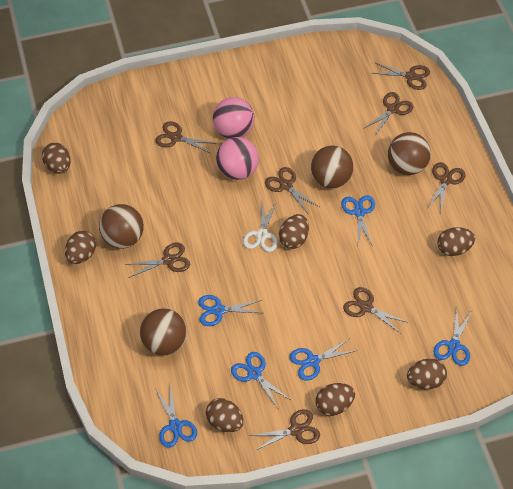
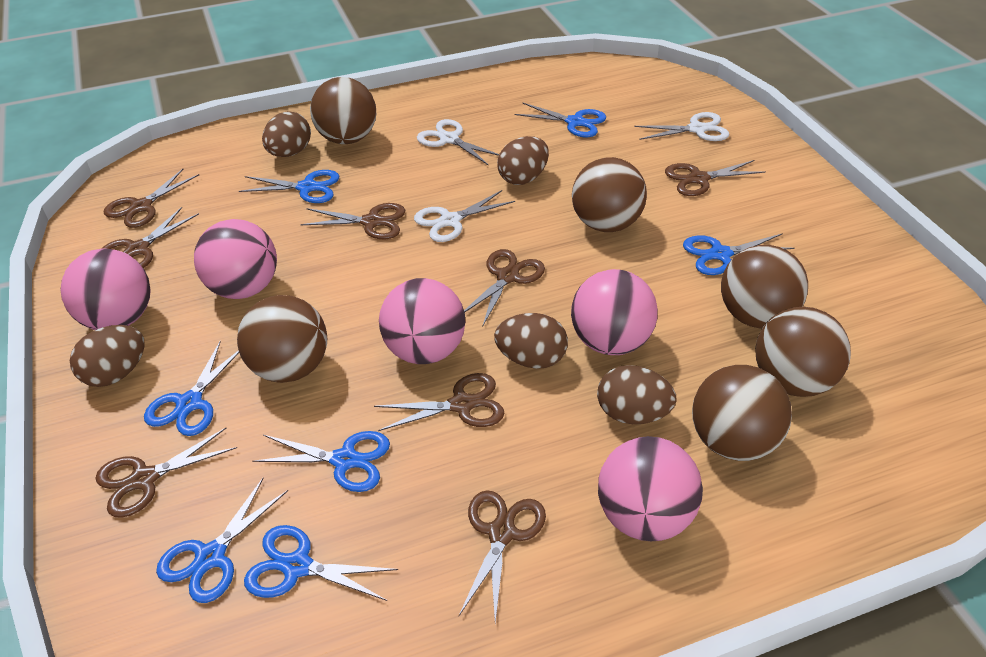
blue scissors: [155,383,197,448] [198,295,262,326] [231,352,290,408] [290,338,358,381] [341,195,375,247] [434,309,472,366] = 6 -> [144,341,239,436] [156,478,288,603] [239,170,340,203] [244,525,398,601] [252,431,390,492] [515,103,606,138] [683,233,795,275] = 7
brown ball: [99,204,144,249] [140,308,187,356] [311,146,354,189] [388,132,431,175] = 4 -> [237,295,327,383] [310,77,376,144] [572,157,647,232] [692,365,792,461] [721,245,808,328] [755,306,851,397] = 6
brown egg: [42,142,71,174] [65,231,96,264] [206,398,244,432] [279,214,309,249] [316,383,355,416] [407,359,447,389] [437,227,475,256] = 7 -> [70,325,145,387] [262,111,311,157] [494,313,568,369] [497,136,549,185] [597,365,677,424] = 5
pink ball: [213,97,255,139] [216,137,259,180] = 2 -> [60,249,151,330] [194,219,277,299] [379,278,465,364] [571,269,658,355] [598,436,703,541] = 5
white scissors: [243,201,278,252] = 1 -> [414,190,515,242] [417,119,499,165] [634,112,730,141] = 3

